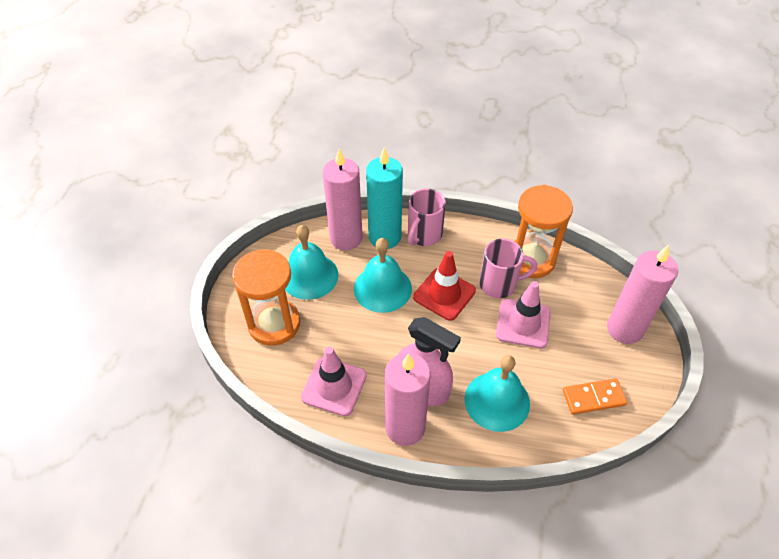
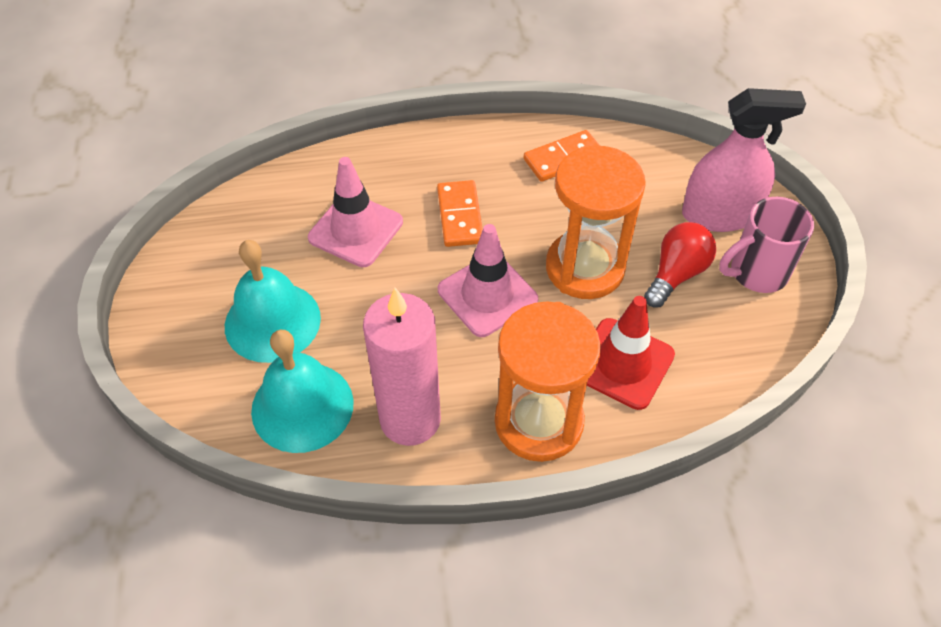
orange domino: [563,378,627,415] = 1 -> [437,180,483,247] [524,130,600,182] = 2
pink candle: [323,149,362,250] [385,353,431,446] [607,245,678,344] = 3 -> [363,288,441,446] = 1
pink mug: [408,189,446,246] [479,239,537,298] = 2 -> [719,197,814,293] = 1
red light bulb: none = 0 -> [644,222,716,307] = 1
turquoise bell: [285,225,338,300] [354,238,412,313] [465,355,530,432] = 3 -> [225,240,321,363] [251,330,354,453] = 2
turquoise candle: [366,147,403,249] = 1 -> none = 0

